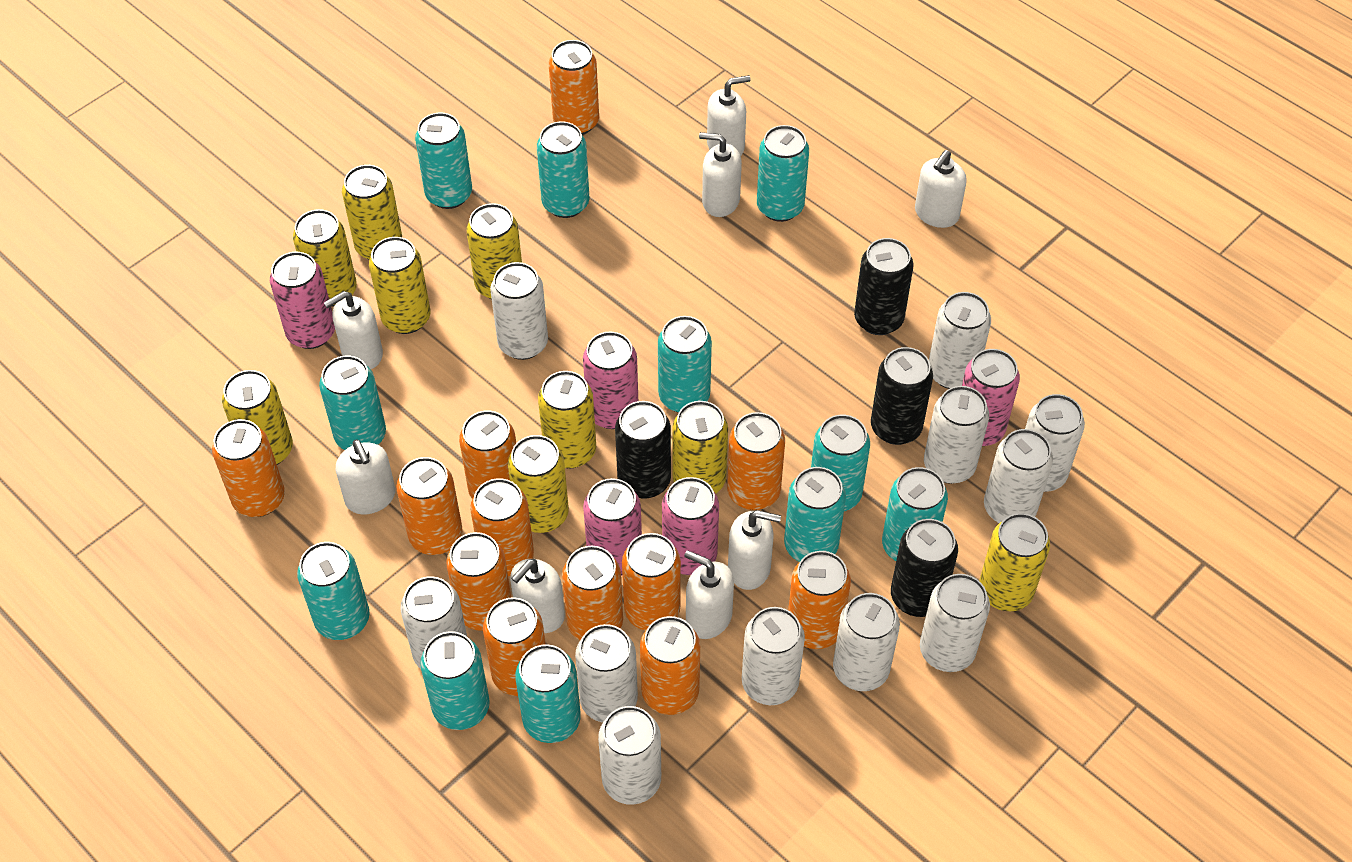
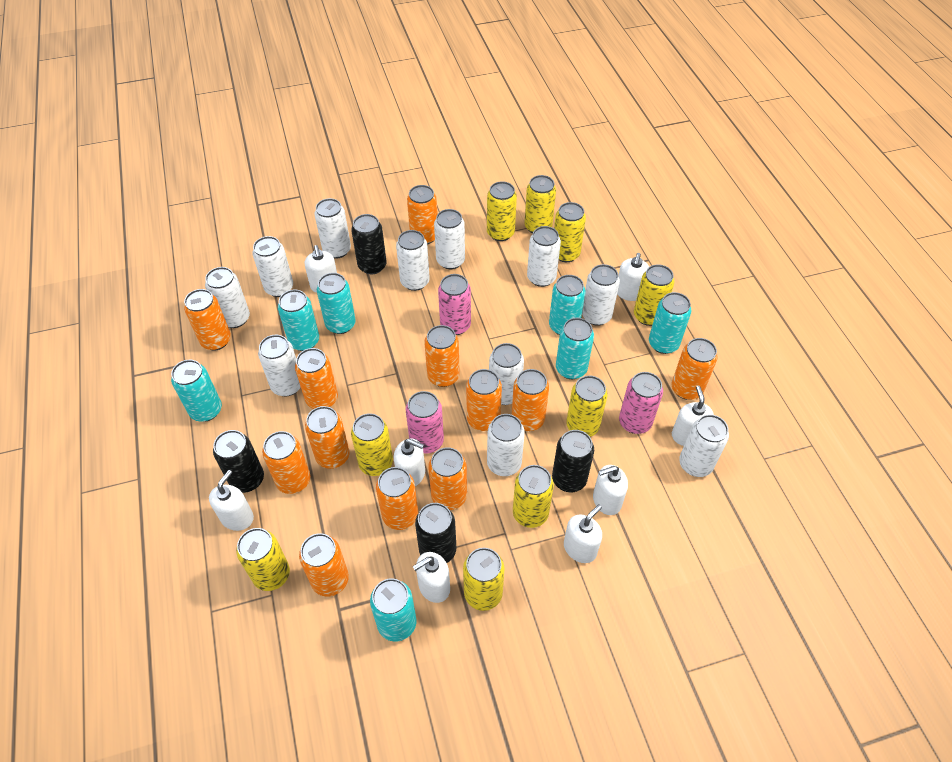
pink can: [270,252,335,349] [583,331,638,429] [583,478,642,576] [662,477,719,575] [962,349,1020,446] = 5 -> [406,391,444,454] [438,274,471,335] [619,372,663,434] = 3
turquoise can: [297,542,370,640] [319,356,386,450] [415,113,472,209] [420,631,490,730] [515,644,581,743] [537,121,589,218] [658,316,712,413] [757,125,809,222] [784,467,846,562] [811,415,870,511] [882,467,948,561] = 11 -> [171,360,222,422] [278,290,319,351] [317,273,356,334] [370,578,416,642] [549,275,585,335] [556,318,594,379] [649,292,691,354] = 7

